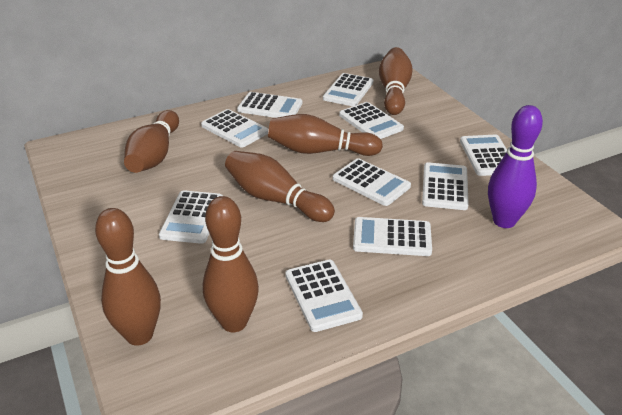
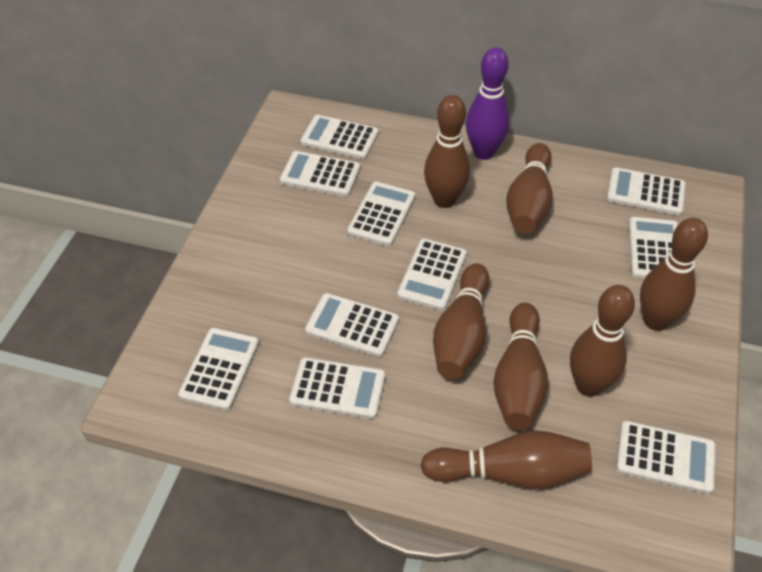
brown bowling pin: [95,208,161,346] [124,110,179,173] [203,196,259,332] [225,151,335,222] [268,114,383,156] [379,47,413,115] = 6 -> [421,430,592,489] [424,95,470,208] [433,263,490,379] [493,303,548,430] [506,143,553,234] [570,285,635,397] [640,218,708,331] = 7

